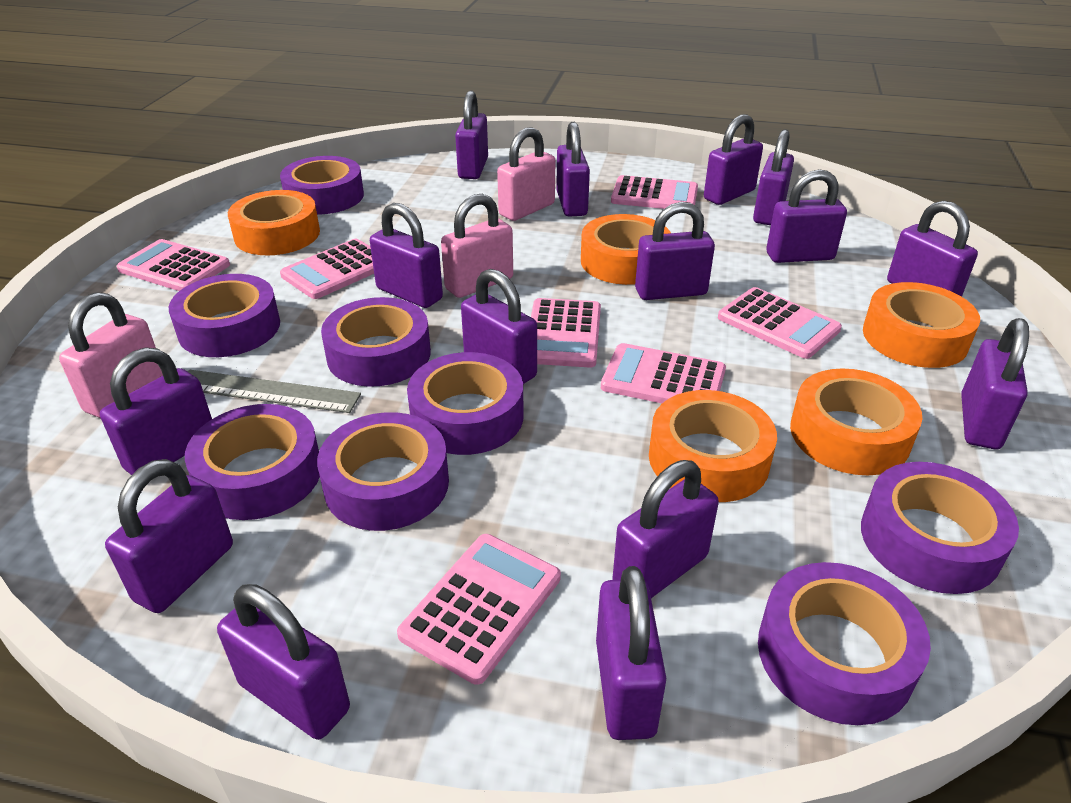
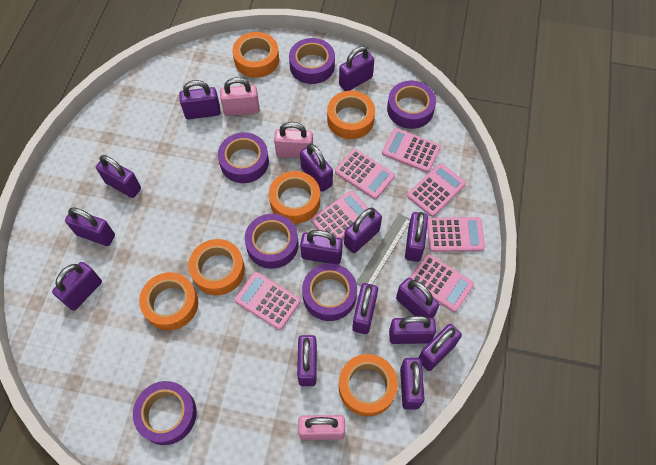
orange tape: [228,190,320,255] [581,214,671,285] [649,390,777,502] [790,369,922,475] [863,282,980,368] = 5 -> [139,272,198,330] [188,239,245,295] [232,32,279,78] [269,171,320,224] [327,91,375,139] [339,354,398,416] = 6
purple tape: [169,274,280,357] [185,404,320,520] [280,156,364,215] [317,412,449,531] [321,297,431,387] [407,352,524,455] [758,562,931,725] [861,462,1019,594] = 8 -> [133,381,197,445] [218,132,269,183] [245,214,298,269] [289,38,335,84] [302,263,357,321] [387,81,436,129] = 6

